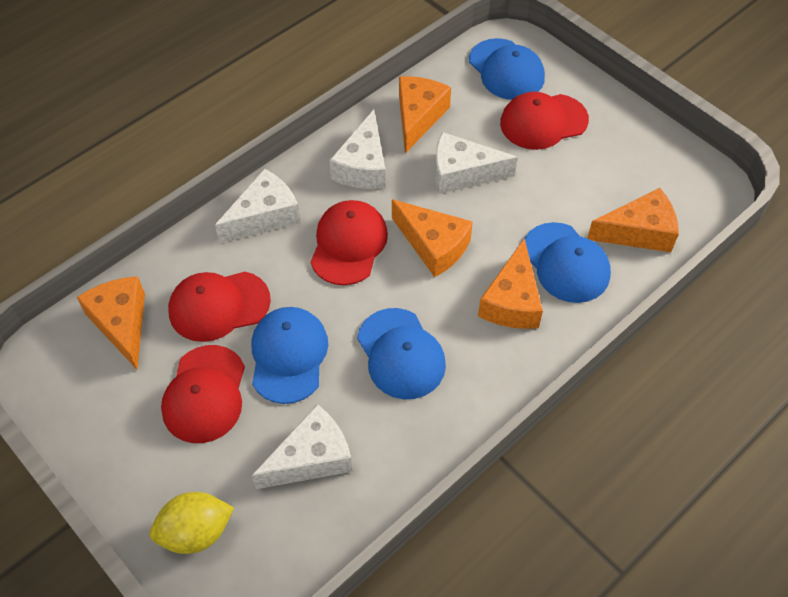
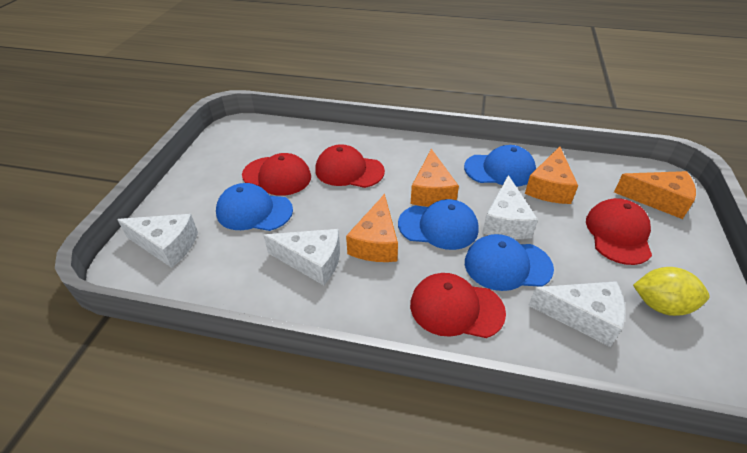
orange cheese: [77,276,145,369] [392,199,473,277] [399,76,451,153] [478,238,543,329] [587,188,679,252] = 5 -> [346,194,398,262] [411,149,459,207] [525,146,578,204] [614,171,696,219] = 4

